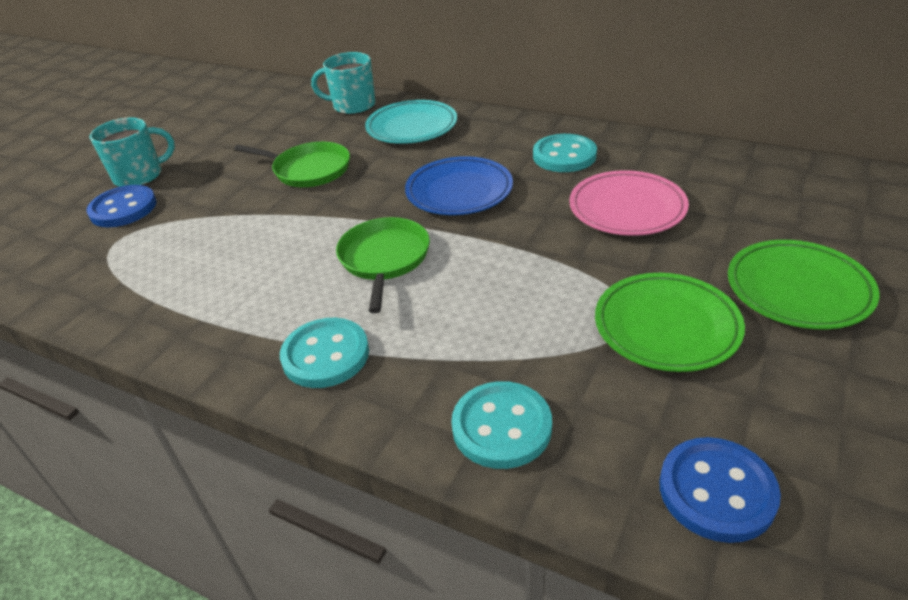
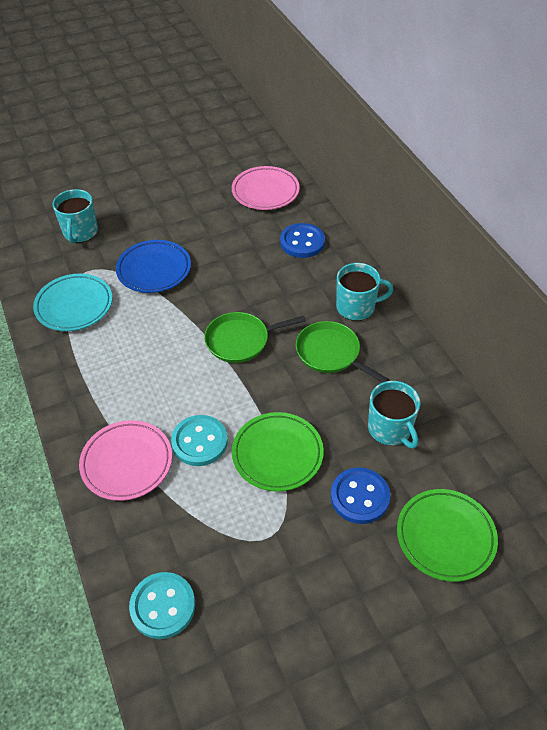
pink plate: [569,170,689,236] = 1 -> [79,420,172,501] [232,166,300,210] = 2
turquoise button: [280,318,369,388] [451,381,552,469] [533,134,597,172] = 3 -> [129,572,195,639] [171,415,228,466] = 2
turquoise mug: [90,118,175,187] [311,52,375,115] = 2 -> [53,189,98,244] [336,263,393,321] [368,381,420,449] = 3

